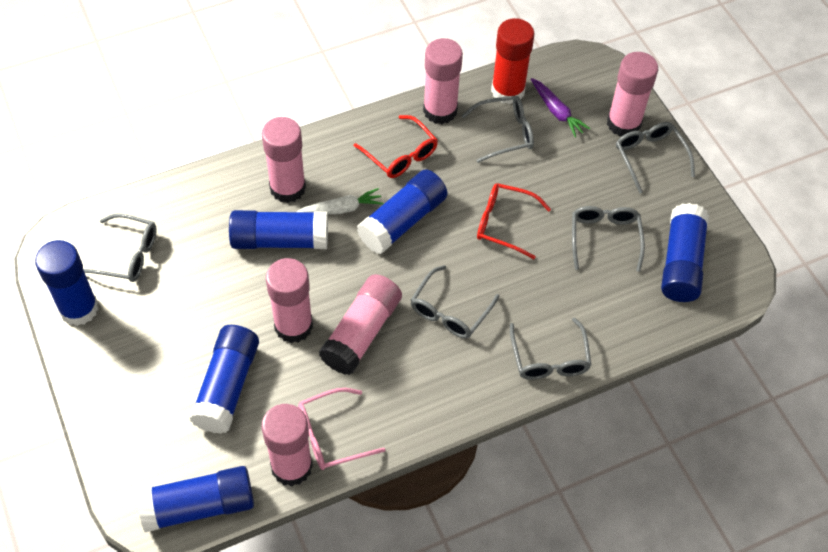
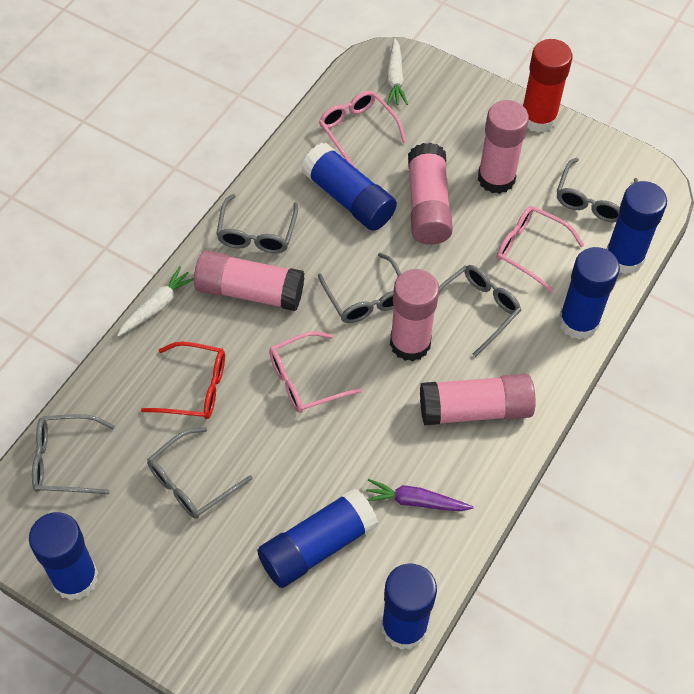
pink glasses: [298,388,386,470] = 1 -> [269,331,362,413] [319,91,407,168] [496,206,584,293] = 3
pink glue stick: [261,117,306,203] [262,404,313,486] [266,258,313,343] [319,274,402,375] [423,38,463,124] [607,52,658,137] = 6 -> [194,251,304,311] [390,269,439,362] [408,143,453,245] [420,374,536,425] [478,100,529,194] = 5
red glasses: [354,115,438,178] [477,183,551,259] = 2 -> [141,342,225,419] = 1
white carrot: [297,188,384,214] = 1 -> [117,266,194,337] [387,38,408,105] = 2

